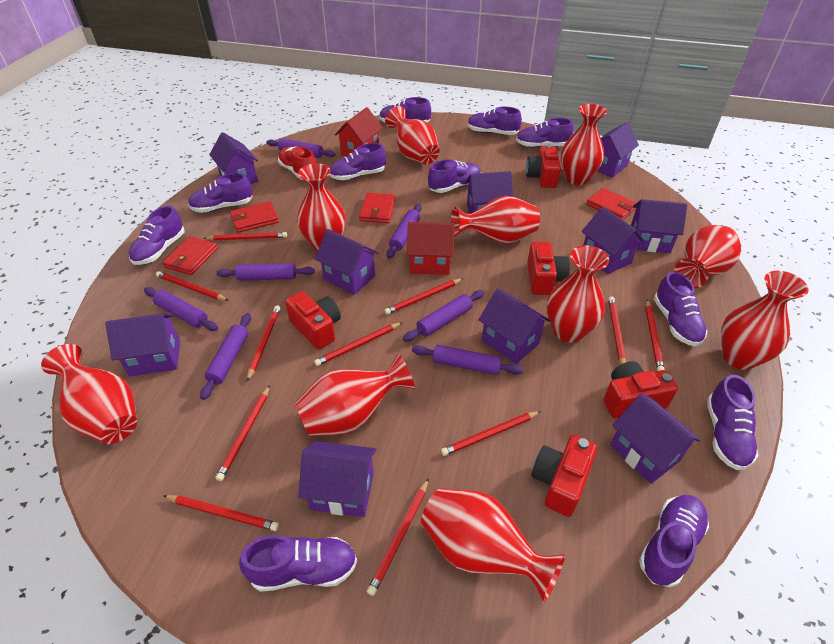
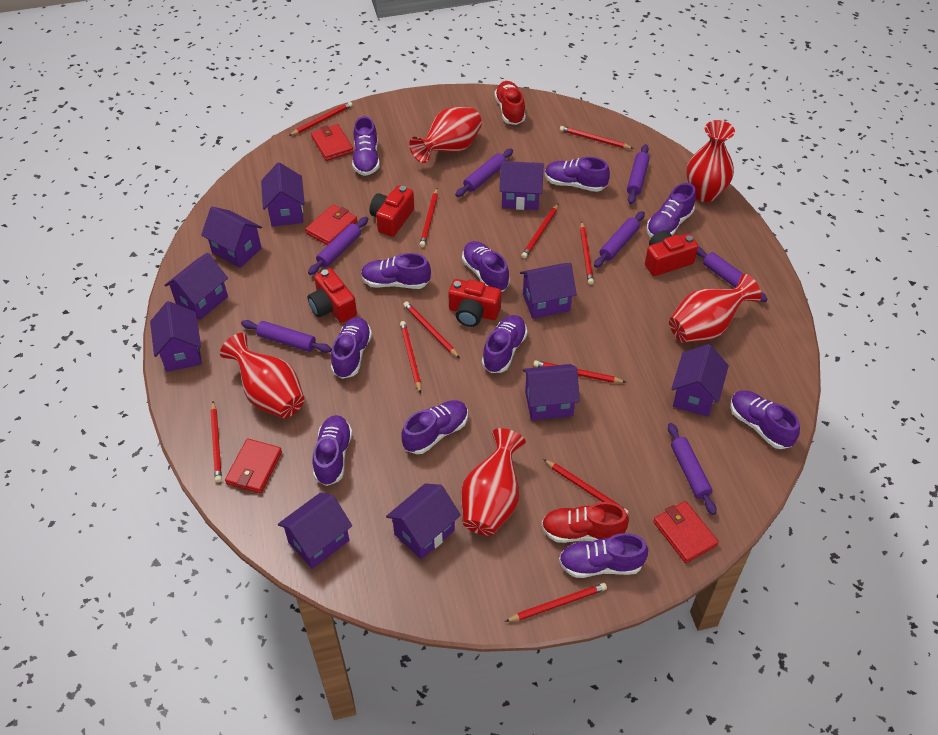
red camera: [285,291,341,350] [526,145,561,188] [527,242,570,295] [532,435,597,517] [603,361,678,418] = 5 -> [308,268,357,323] [369,186,414,237] [448,279,501,327] [645,230,698,276] = 4
red house: [335,107,382,157] [407,222,455,275] = 2 -> none = 0
red shoe: [278,147,316,180] = 1 -> [494,81,526,125] [541,502,629,543] = 2
red vase: [41,344,137,444] [295,353,415,436] [297,163,346,251] [385,106,440,164] [421,488,566,603] [451,196,540,244] [547,245,609,343] [561,104,607,185] [674,225,741,289] [721,271,809,370] = 10 -> [220,333,305,418] [409,107,482,163] [461,428,526,536] [669,274,761,343] [686,120,735,202] = 5

